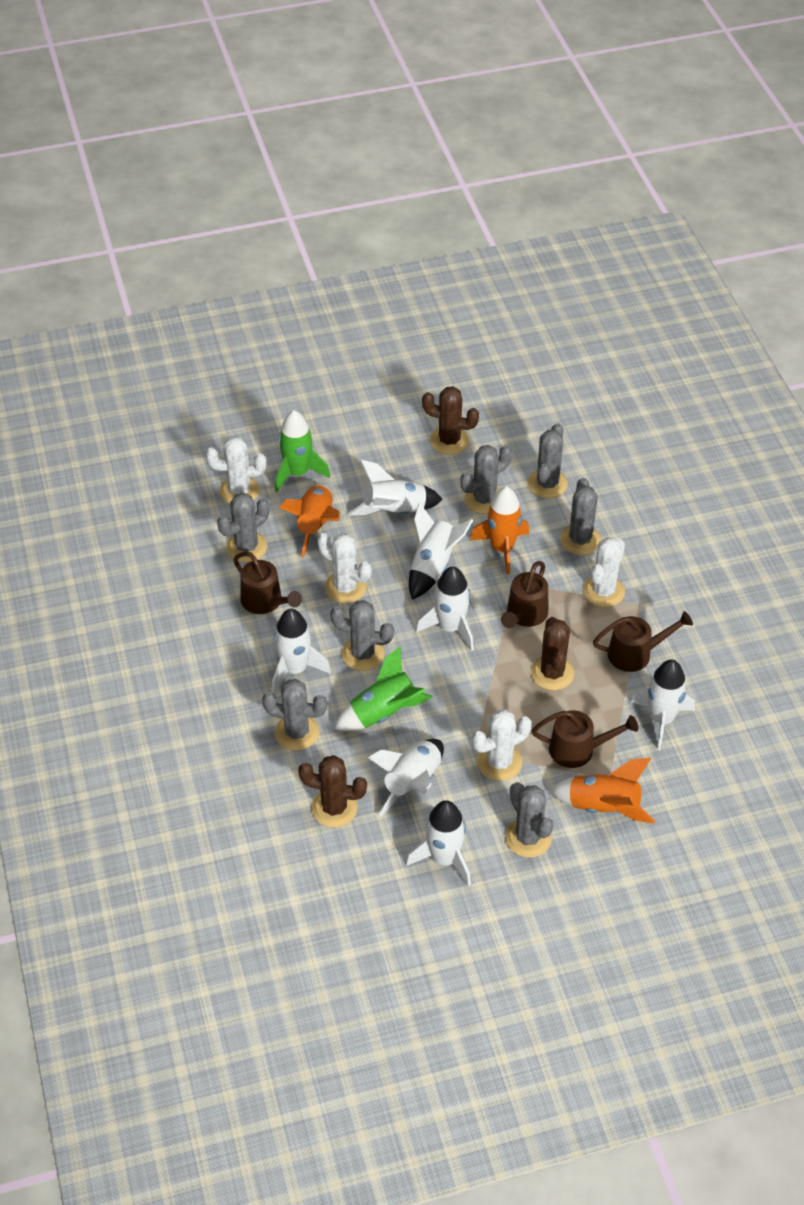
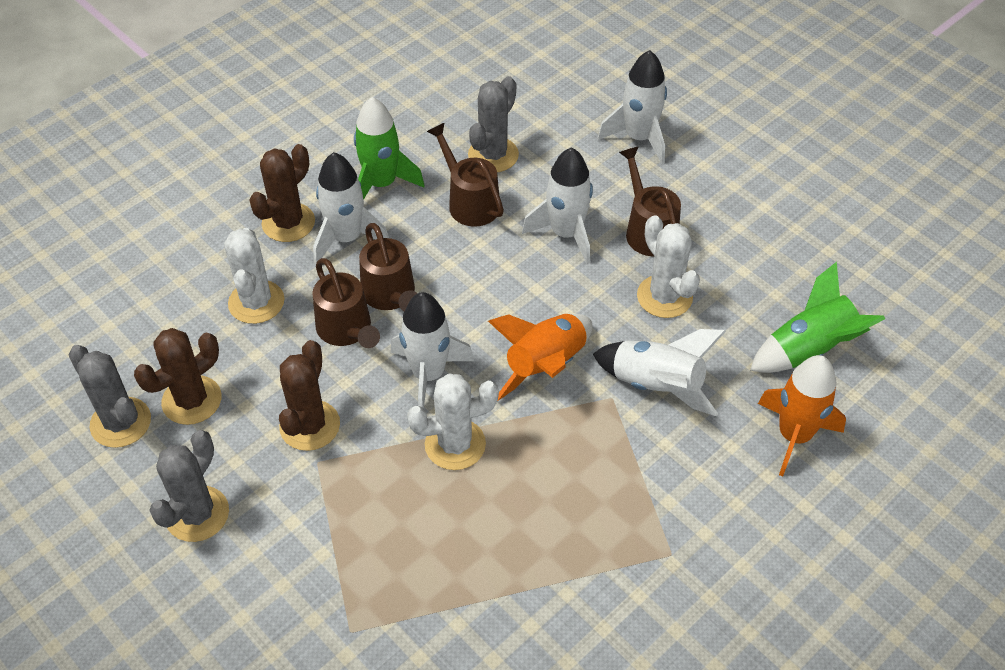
grey cactus: [217,493,269,562] [262,679,327,751] [330,600,394,671] [461,445,512,514] [505,782,553,858] [528,423,568,498] [560,478,601,555] = 7 -> [68,345,151,448] [149,430,229,542] [468,76,519,172] = 3
orange rocket: [279,484,340,558] [470,486,529,575] [549,758,655,824] = 3 -> [488,314,592,401] [758,355,846,476] = 2
white cactus: [206,436,266,504] [318,533,371,603] [472,709,532,781] [583,537,625,607] = 4 -> [224,228,284,324] [407,373,499,470] [637,215,700,318] = 3
white rocket: [272,609,331,693] [348,460,443,515] [368,739,444,817] [406,800,471,886] [409,502,473,600] [416,566,474,651] [630,660,695,750] = 7 -> [313,152,389,265] [391,292,474,408] [522,147,593,264] [593,329,726,416] [598,50,667,164] = 5

